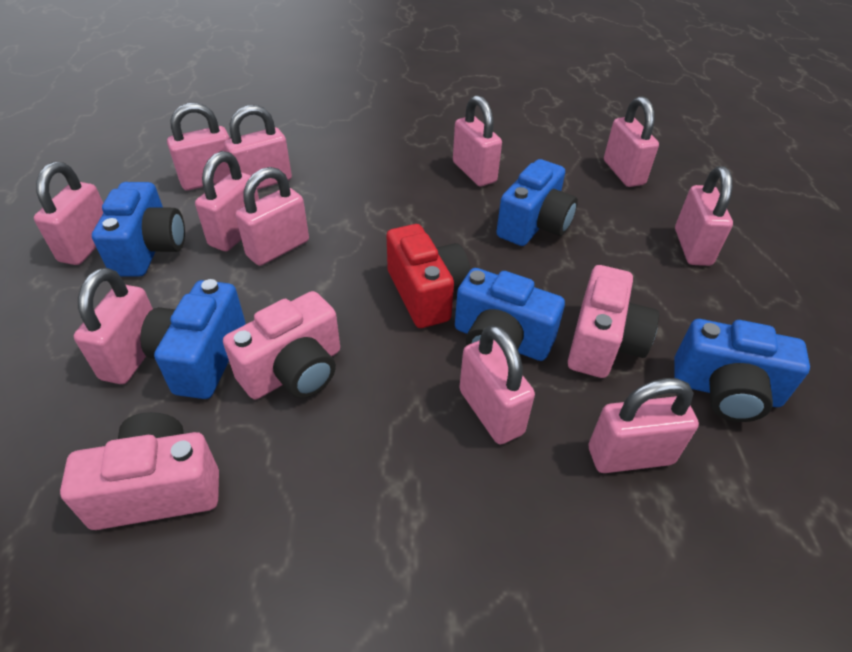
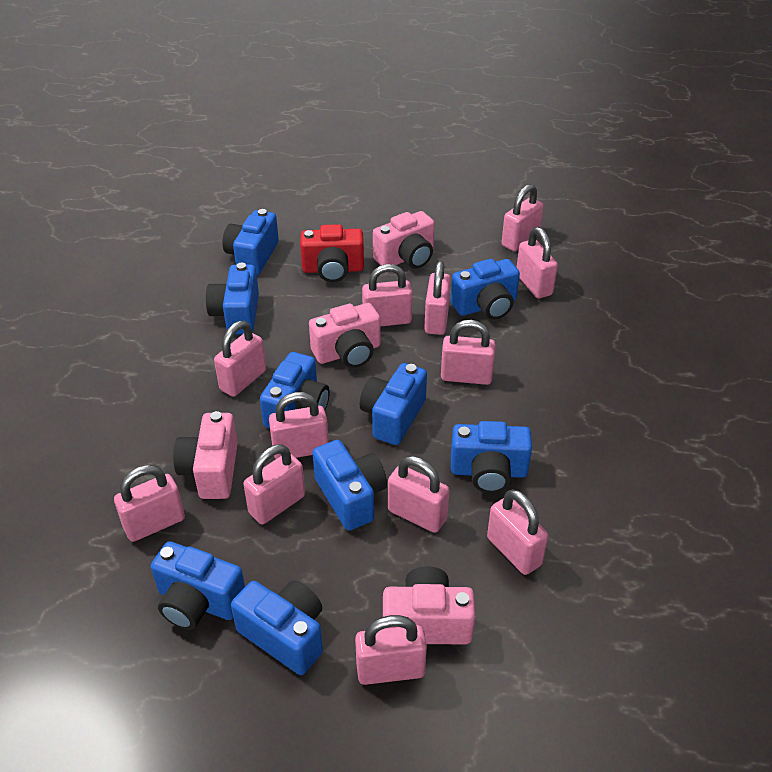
blue camera: [92,182,185,277] [140,279,245,399] [455,268,565,361] [496,159,578,246] [674,319,810,422] = 5 -> [151,541,245,630] [206,263,259,334] [222,209,279,275] [231,581,323,675] [260,352,330,428] [312,440,387,531] [360,363,427,445] [451,259,520,320] [451,421,532,493] = 9
pink camera: [60,412,219,530] [223,291,340,399] [568,265,659,378] = 3 -> [173,411,238,499] [309,303,381,368] [373,211,435,269] [383,566,475,644] = 4
pink padlock: [34,162,103,265] [74,268,153,384] [167,103,231,190] [195,151,259,251] [224,105,292,190] [235,167,309,266] [453,95,502,186] [459,325,535,444] [589,378,699,473] [604,96,659,187] [675,166,733,266] = 11 -> [114,465,185,542] [214,321,266,397] [243,444,305,524] [269,392,329,459] [355,615,427,685] [362,264,413,326] [388,456,449,533] [424,261,451,335] [441,320,496,385] [487,489,548,575] [502,184,544,251] [517,227,558,299] = 12

